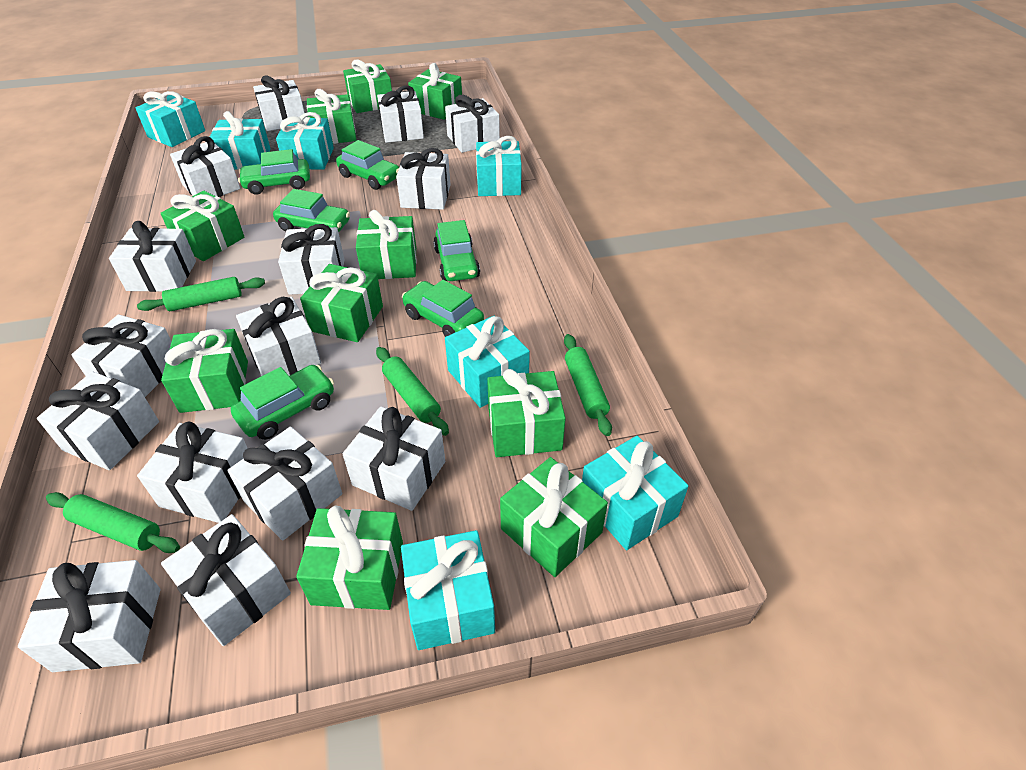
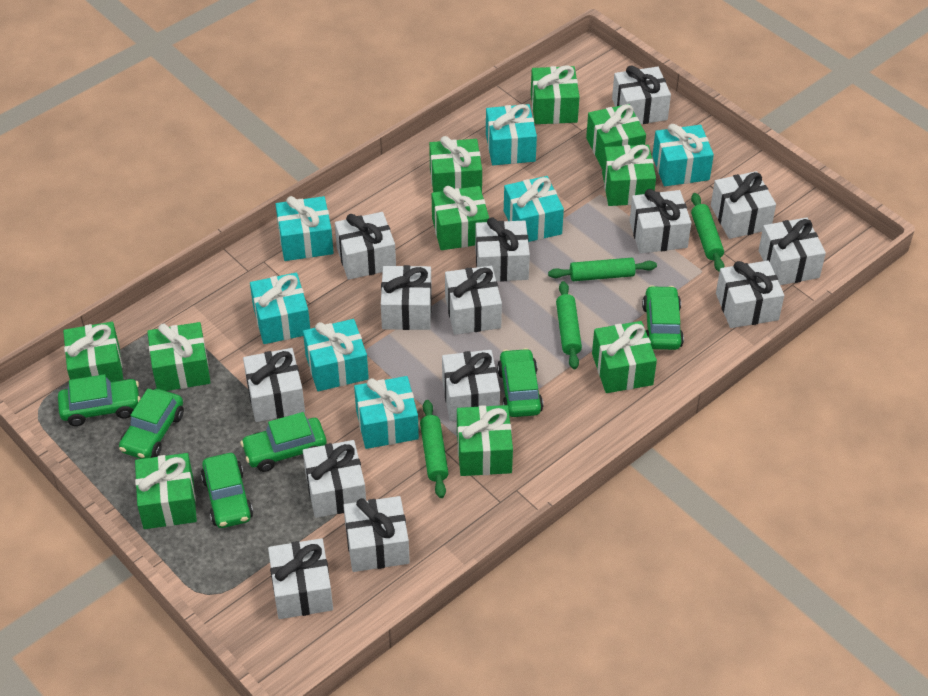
white gift: [18,560,161,672] [37,371,159,470] [71,314,172,397] [109,221,196,292] [137,421,247,523] [161,514,291,646] [170,136,241,197] [227,427,342,541] [236,297,321,376] [253,75,305,131] [278,224,345,295] [343,407,445,511] [377,86,424,143] [396,148,450,210] [445,95,500,153] = 15 -> [243,348,305,422] [268,538,333,619] [303,440,366,518] [335,212,396,280] [343,496,410,572] [381,265,432,330] [442,350,500,421] [445,266,502,335] [475,217,530,281] [612,66,671,124] [630,189,691,254] [711,171,776,239] [716,260,784,328] [759,217,826,285] = 14

